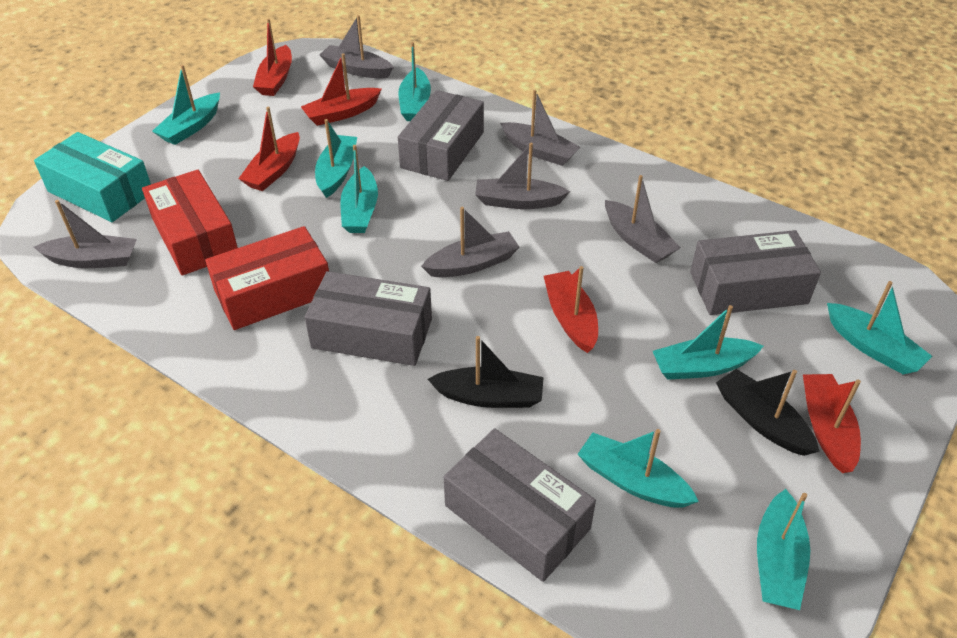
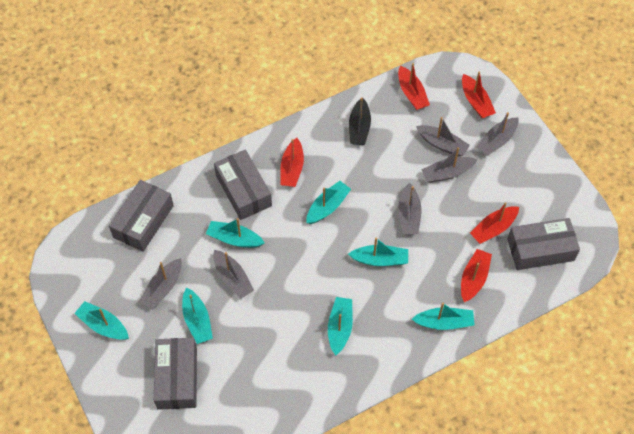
black boat: [428,336,544,408] [716,369,820,456] = 2 -> [349,97,371,145] = 1
red box: [142,170,238,275] [205,226,329,330] = 2 -> none = 0
turquoise boat: [152,65,220,145] [315,119,357,198] [340,145,378,233] [398,42,431,121] [577,429,699,508] [653,305,763,380] [757,489,810,610] [827,281,932,374] = 8 -> [74,301,129,340] [182,287,213,344] [206,218,265,248] [306,181,351,224] [328,297,353,356] [348,238,408,266] [412,303,475,330] = 7
turquoise box: [34,132,151,222] = 1 -> none = 0

